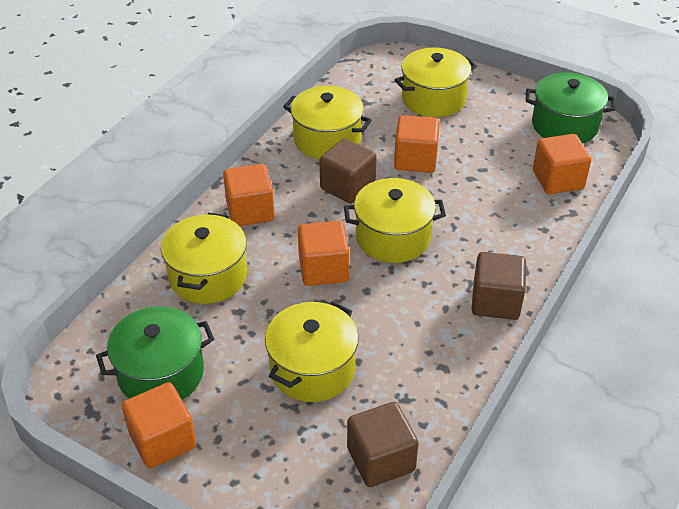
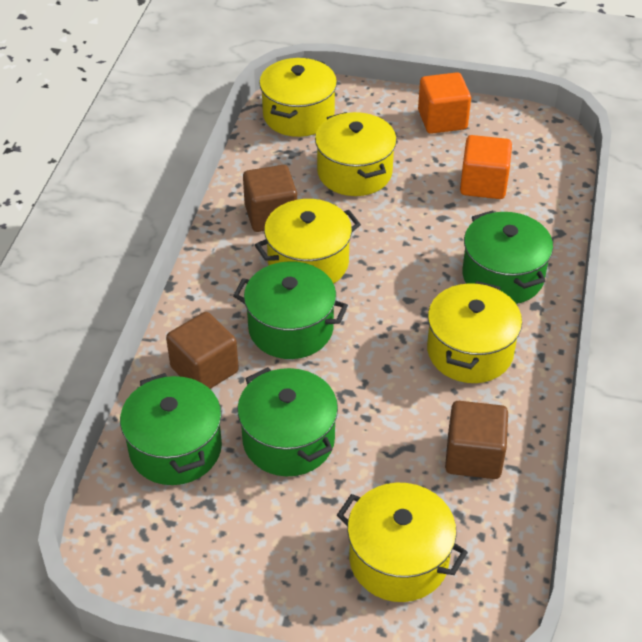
green pot: [96,306,214,400] [526,73,616,144] = 2 -> [120,373,222,485] [233,261,348,359] [237,367,338,476] [463,211,553,304] = 4
orange cube: [122,382,196,468] [223,164,275,226] [298,221,350,286] [394,115,440,173] [533,134,591,194] = 5 -> [418,72,471,134] [460,135,512,199] = 2

